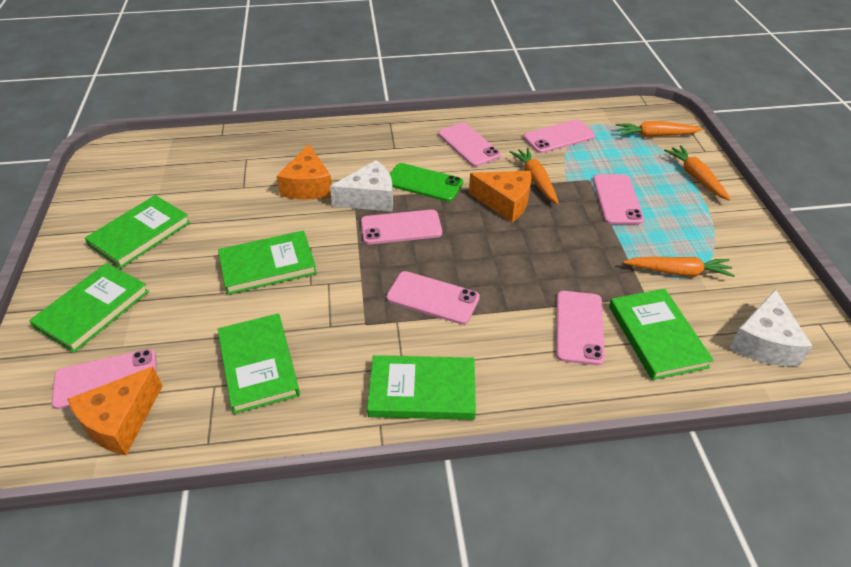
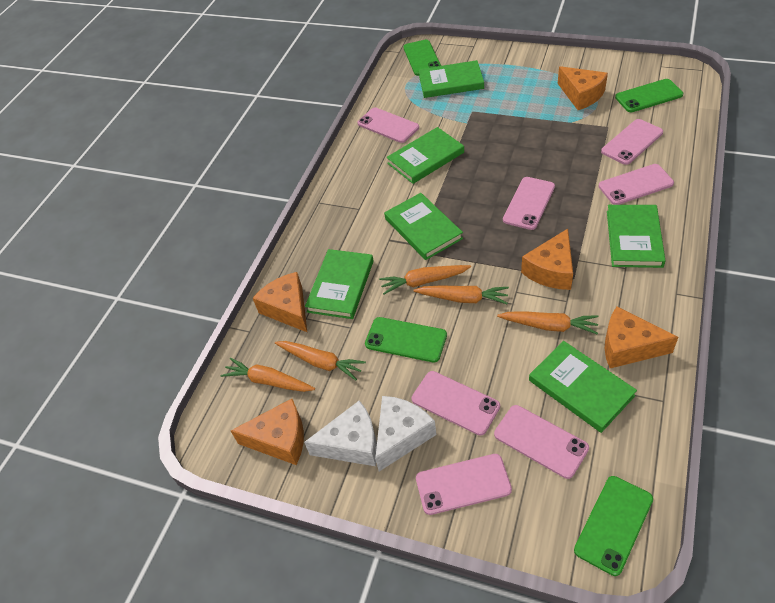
green phone: [390,163,463,202] = 1 -> [365,317,447,363] [403,40,441,76] [574,476,653,576] [615,79,683,112] = 4
orange carrot: [510,148,559,204] [616,121,703,137] [623,257,735,277] [664,145,731,201] = 4 -> [221,358,315,392] [275,341,366,380] [379,265,471,294] [413,285,509,304] [497,312,598,334] = 5
orange cheese: [67,366,162,455] [277,144,332,199] [469,171,532,222] = 3 -> [231,399,304,465] [253,272,307,332] [521,229,573,290] [558,66,608,110] [605,306,678,368] = 5

